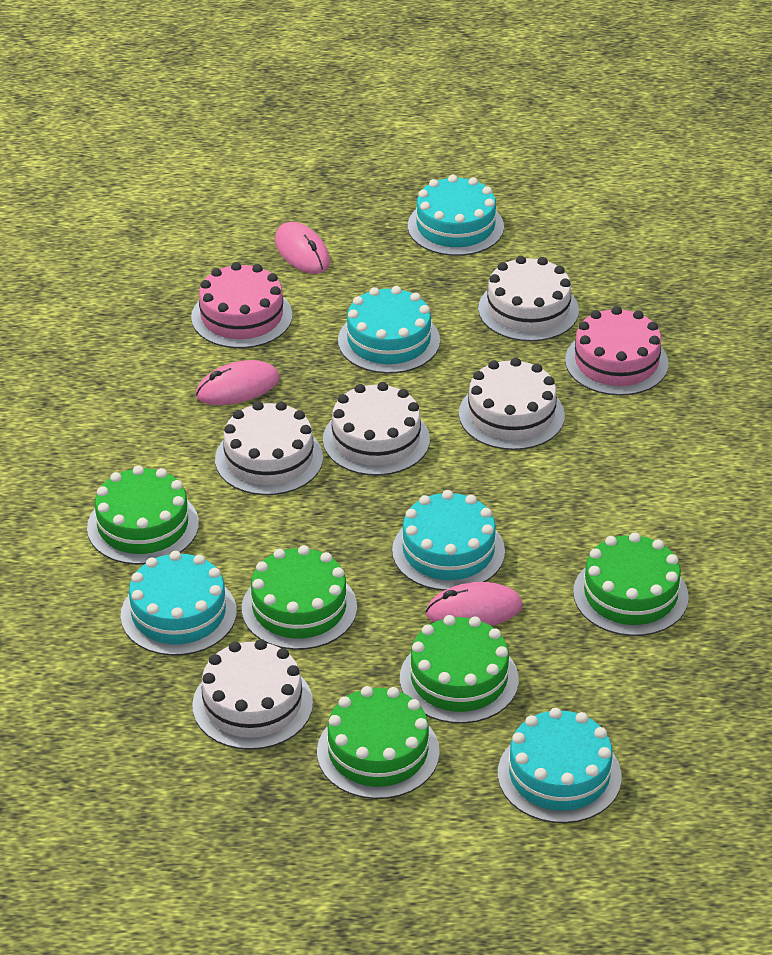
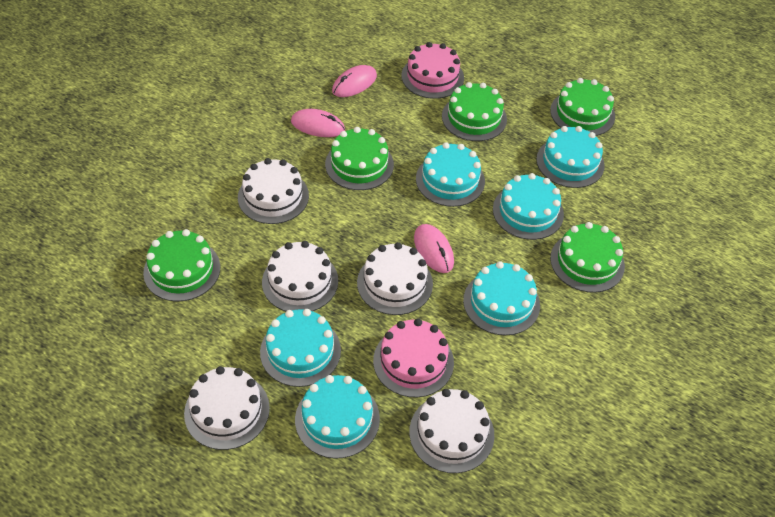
turquoise cake: [121,551,237,656] [338,286,440,374] [392,490,505,591] [408,175,504,256] [498,708,622,823] = 5 -> [260,309,341,387] [295,375,380,459] [416,142,485,207] [463,261,540,335] [493,173,564,240] [536,126,605,188] = 6

